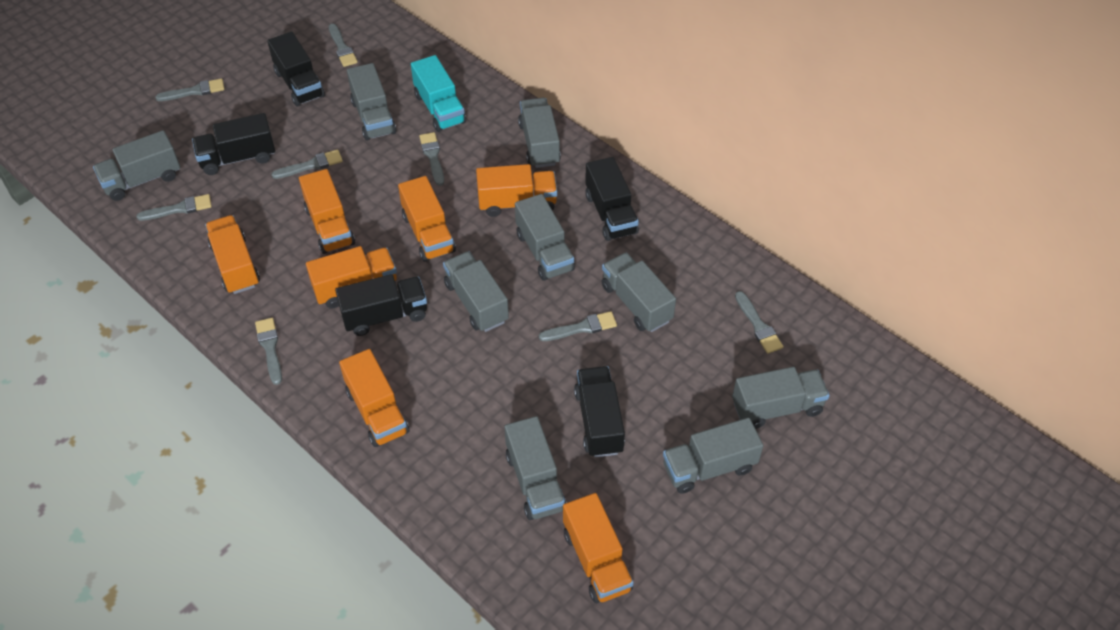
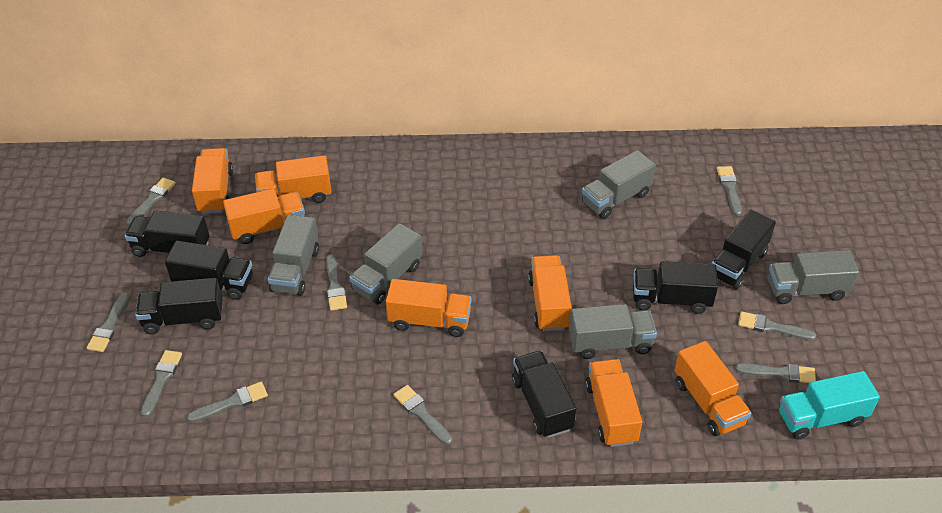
black truck: [192,113,275,175] [267,32,325,106] [335,274,427,336] [574,366,625,458] [585,157,639,241] = 5 -> [125,210,210,257] [135,278,223,334] [165,241,253,300] [512,350,577,438] [633,261,718,314] [711,210,776,289] = 6
grey brush: [136,194,212,221] [155,78,225,101] [255,318,282,385] [271,150,343,179] [329,24,358,67] [419,132,444,186] [539,311,617,341] [735,291,783,354] = 8 -> [87,292,130,352] [127,177,176,225] [141,350,182,417] [187,382,268,422] [326,254,347,311] [393,385,452,445] [717,166,742,216] [735,363,816,383] [738,311,816,340] = 9
grey truck: [93,130,180,201] [347,63,396,141] [443,251,509,332] [504,416,567,520] [515,194,575,281] [518,98,561,168] [602,252,676,332] [663,418,763,494] [732,367,830,429] = 9 -> [268,215,319,296] [349,223,422,304] [569,304,657,359] [582,150,656,219] [768,250,859,304] = 5

